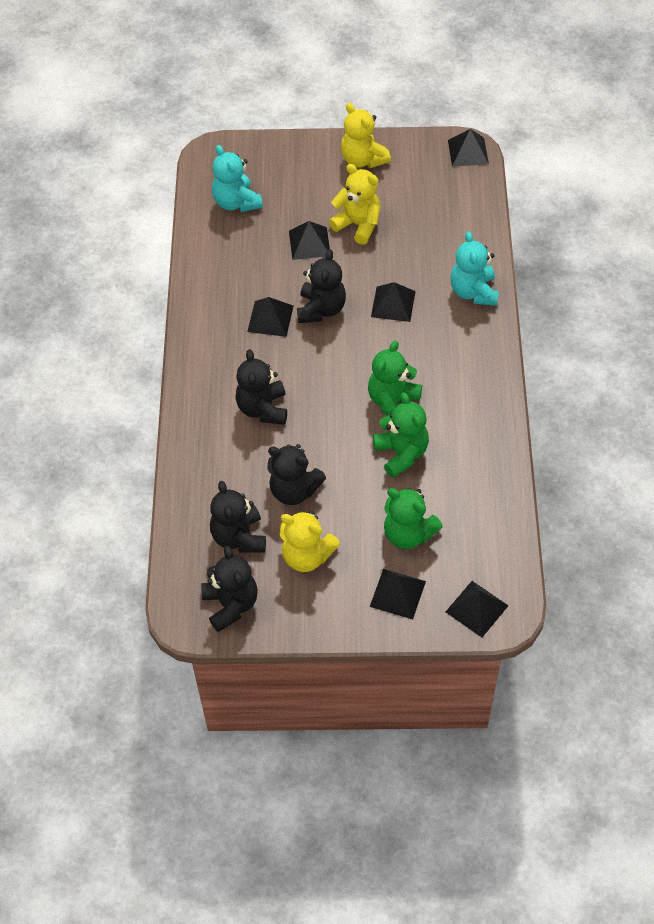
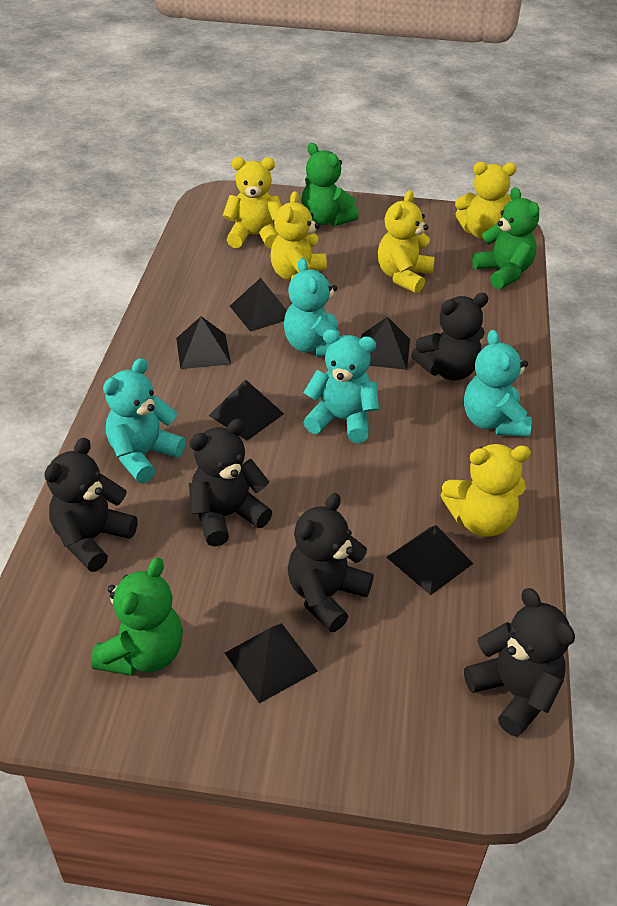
turquoise teddy bear: [212,145,263,212] [450,231,499,306] = 2 -> [103,358,186,483] [284,258,340,357] [303,329,379,443] [464,330,532,437] = 4
yellow teddy bear: [280,510,340,572] [329,164,380,245] [341,103,391,168] = 3 -> [223,157,282,249] [270,191,327,280] [378,190,435,293] [441,444,531,537] [455,162,517,239] = 5

